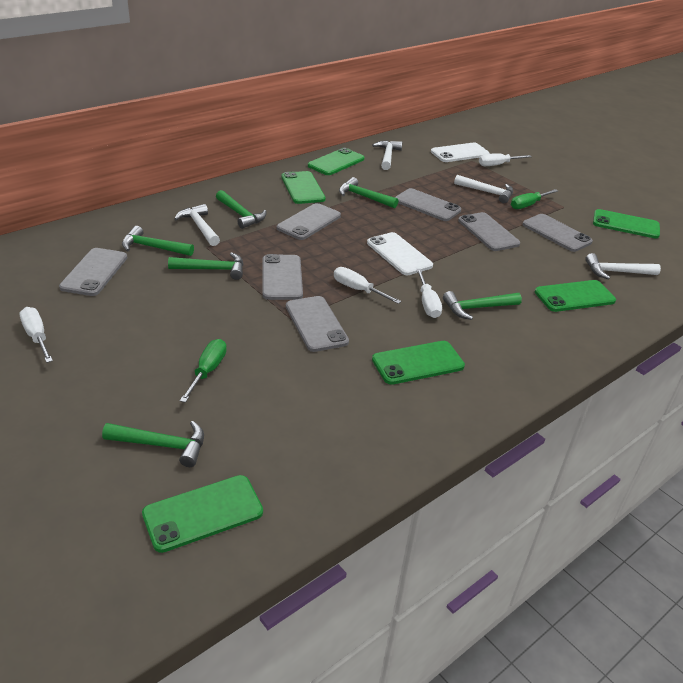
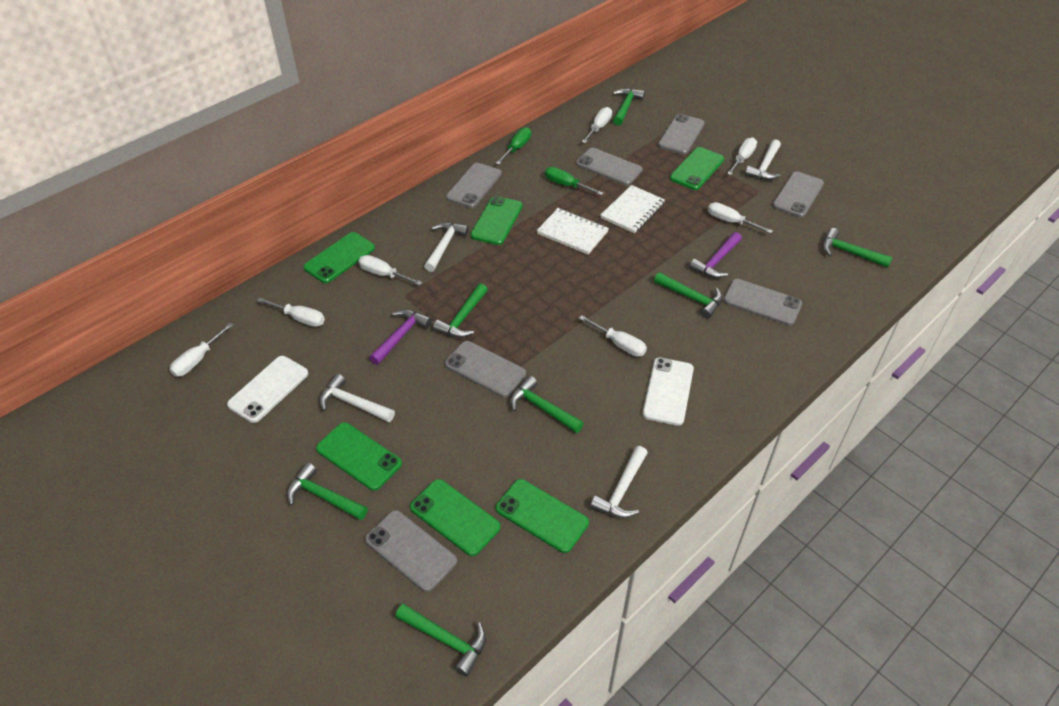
green hammer: [102,421,204,467] [122,226,194,256] [168,252,244,280] [216,190,267,229] [339,177,398,208] [443,291,522,320] = 6 -> [287,463,368,520] [395,604,486,677] [433,283,488,338] [510,376,584,433] [613,88,645,126] [654,272,723,319] [822,228,893,267] = 7
purple hammer: none = 0 -> [369,309,432,365] [689,232,742,278] = 2
white notebook: none = 0 -> [537,208,609,255] [601,185,665,233] = 2
white screwdriver: [20,307,53,363] [334,267,401,304] [416,269,442,318] [479,153,532,166] = 4 -> [170,323,233,377] [257,298,325,327] [359,255,423,286] [579,316,647,357] [582,107,612,143] [708,202,773,234] [727,137,757,175] = 7

